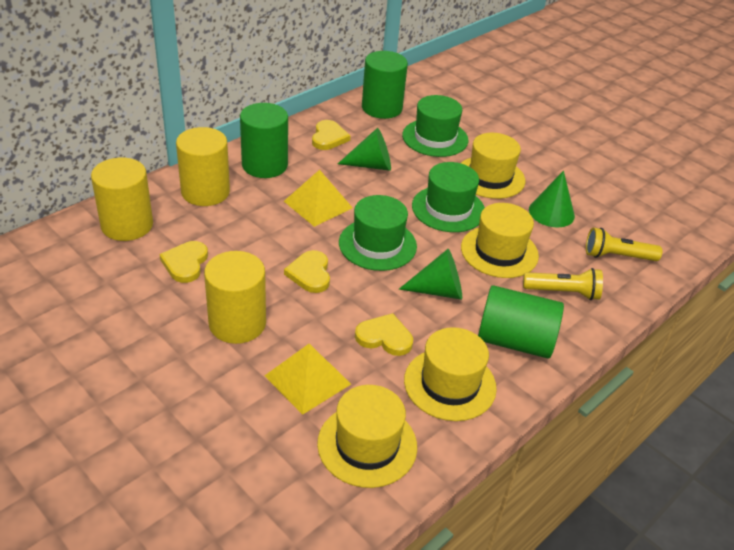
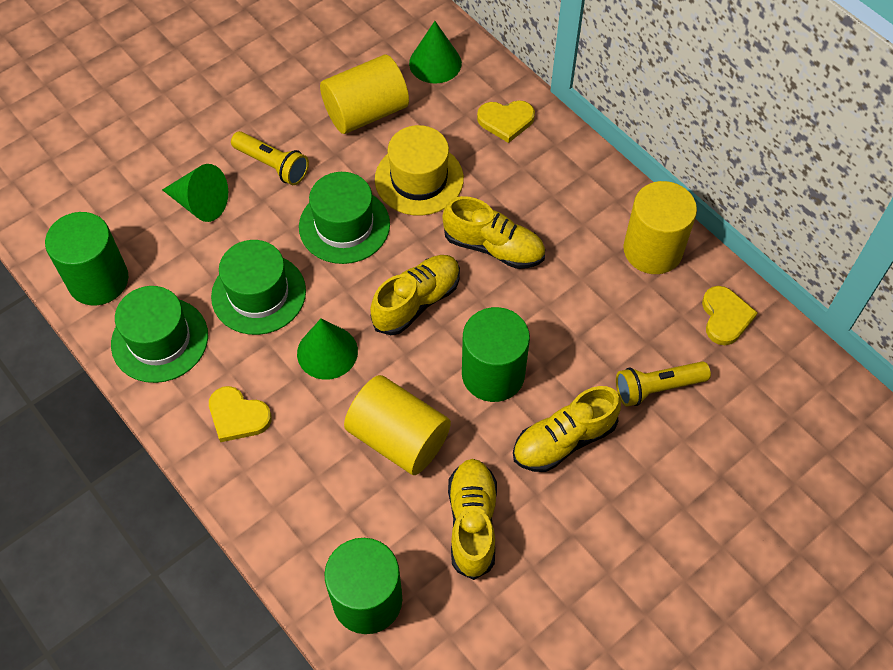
yellow hat: [317,385,417,488] [404,327,497,421] [461,133,525,199] [461,203,539,278] = 4 -> [375,125,464,216] = 1
yellow heart: [159,241,208,283] [284,250,330,293] [312,120,350,150] [355,313,413,356] = 4 -> [209,386,272,442] [477,100,535,143] [702,286,758,345] = 3
yellow pyramid: [265,344,351,415] [284,170,353,227] = 2 -> none = 0
yellow shoe: none = 0 -> [370,255,460,335] [443,196,545,269] [448,459,497,580] [513,386,621,472] = 4

